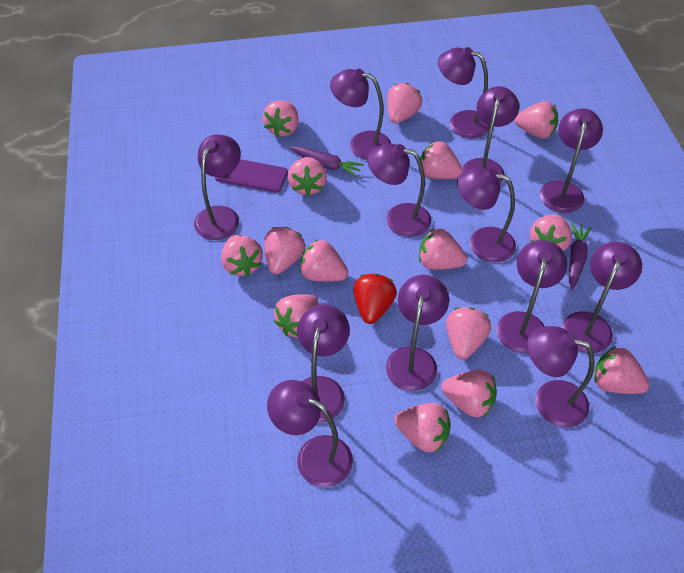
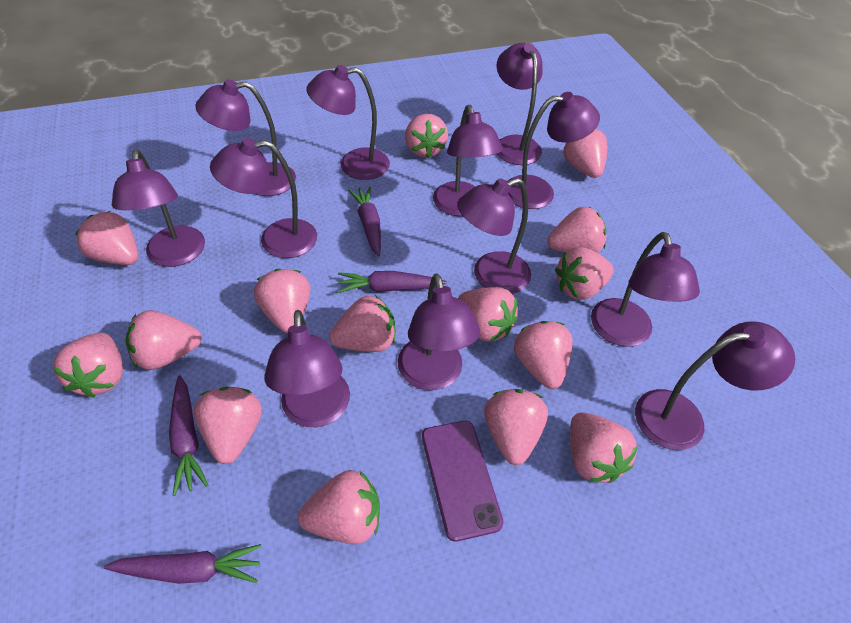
purple carrot: [290,146,364,177] [569,223,592,290] = 2 -> [104,544,262,584] [169,375,208,496] [337,271,447,293] [348,186,381,257] = 4
purple lamp: [194,134,241,240] [267,380,353,487] [297,304,350,423] [330,69,391,160] [367,143,431,237] [386,275,449,391] [438,47,490,138] [457,167,516,263] [462,86,519,183] [497,240,568,353] [527,326,595,427] [540,108,603,213] [562,242,642,353] = 13 -> [112,150,205,267] [195,79,296,196] [210,138,317,258] [264,310,350,427] [306,65,390,180] [398,273,480,390] [433,105,502,216] [457,178,531,294] [496,43,543,165] [507,92,600,209] [591,232,700,347] [635,321,795,450] = 12
red strawberry: [353,273,397,324] = 1 -> none = 0

